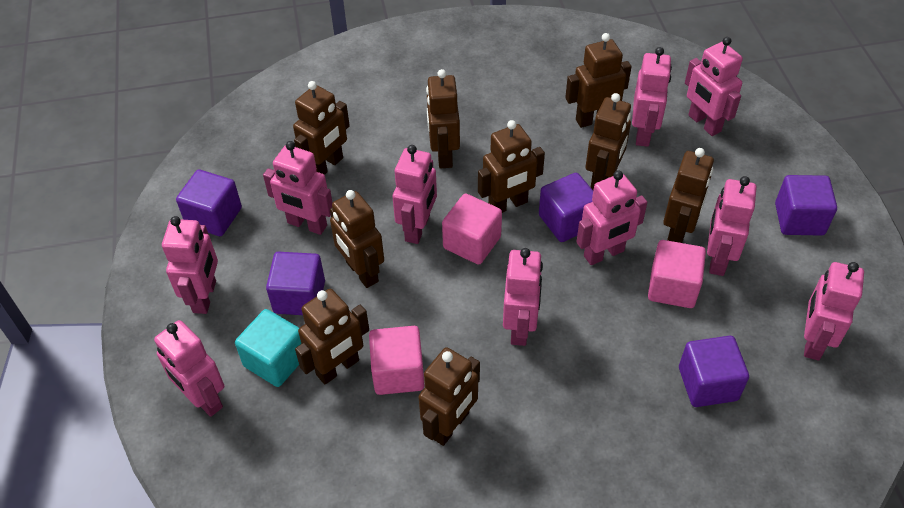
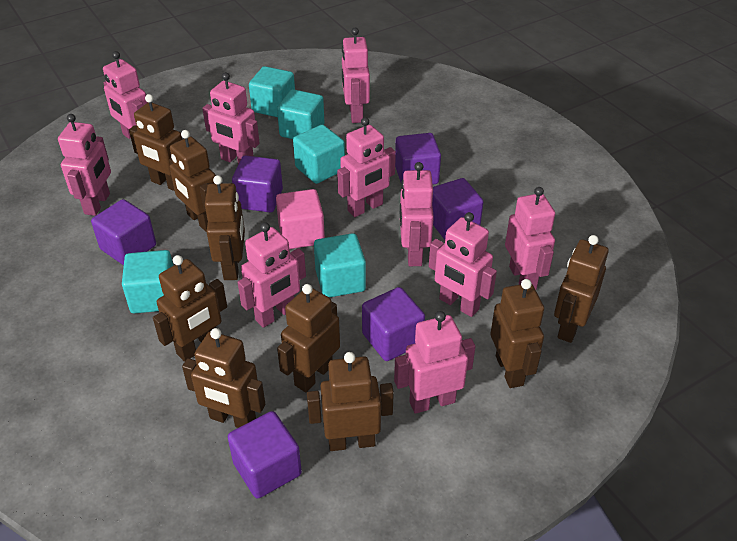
pink cube: [369,326,424,395] [442,194,502,265] [648,240,706,308] = 3 -> [276,189,325,249] = 1
purple cube: [176,170,242,236] [266,252,325,315] [539,173,593,242] [679,336,749,407] [775,175,837,236] = 5 -> [91,199,156,265] [228,411,302,499] [232,155,283,212] [362,287,425,361] [395,133,441,184] [432,178,484,240] = 6
turquoise cube: [235,309,301,387] = 1 -> [122,250,173,313] [249,66,295,117] [277,89,325,139] [293,125,345,184] [314,233,366,298] = 5

